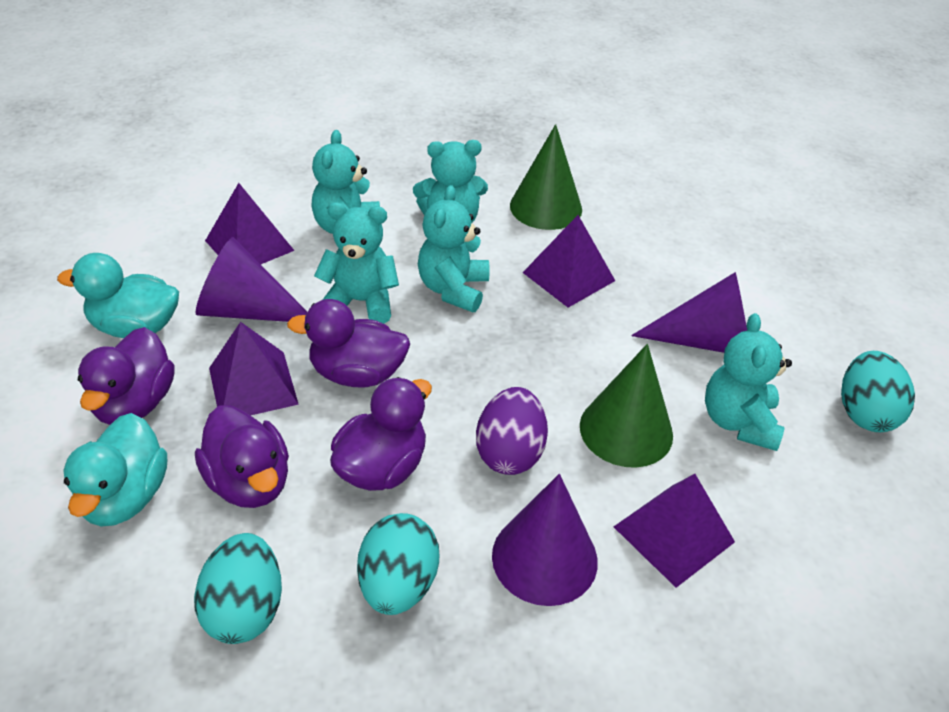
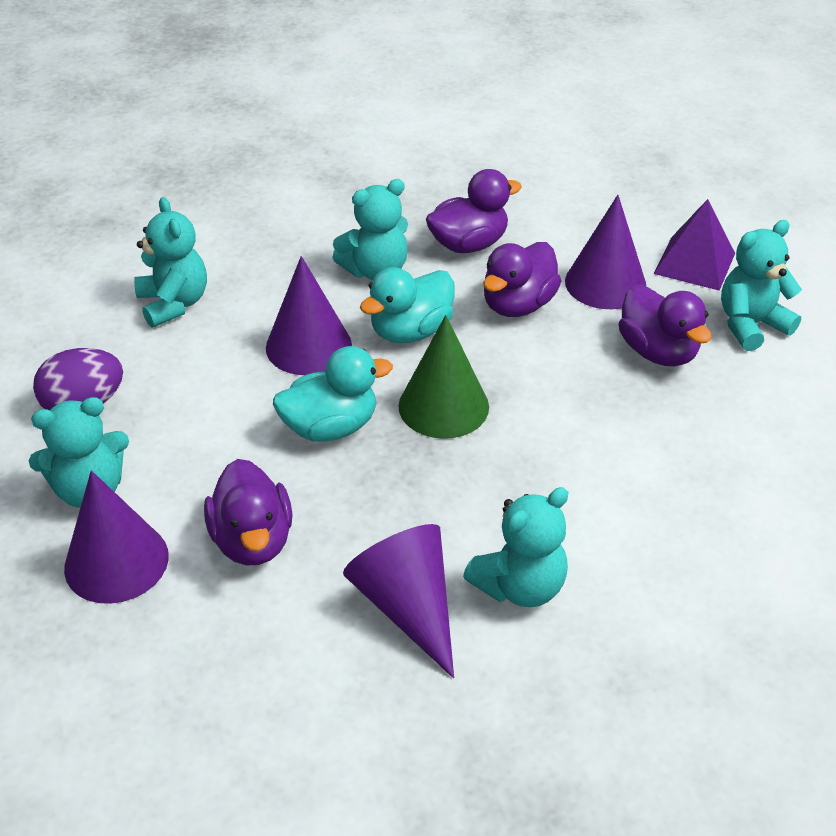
green cone: [510,124,582,230] [580,344,673,468] = 2 -> [398,315,489,439] = 1
purple cone: [196,237,307,322] [492,474,598,606] [631,272,747,353] = 3 -> [64,470,169,604] [266,256,352,375] [343,524,454,678] [565,195,646,309] = 4
purple pyramid: [205,183,295,264] [209,322,299,415] [523,215,615,308] [614,474,735,588] = 4 -> [654,199,735,291] = 1
turquoise egg: [194,533,282,644] [357,513,439,615] [841,351,915,432] = 3 -> none = 0

